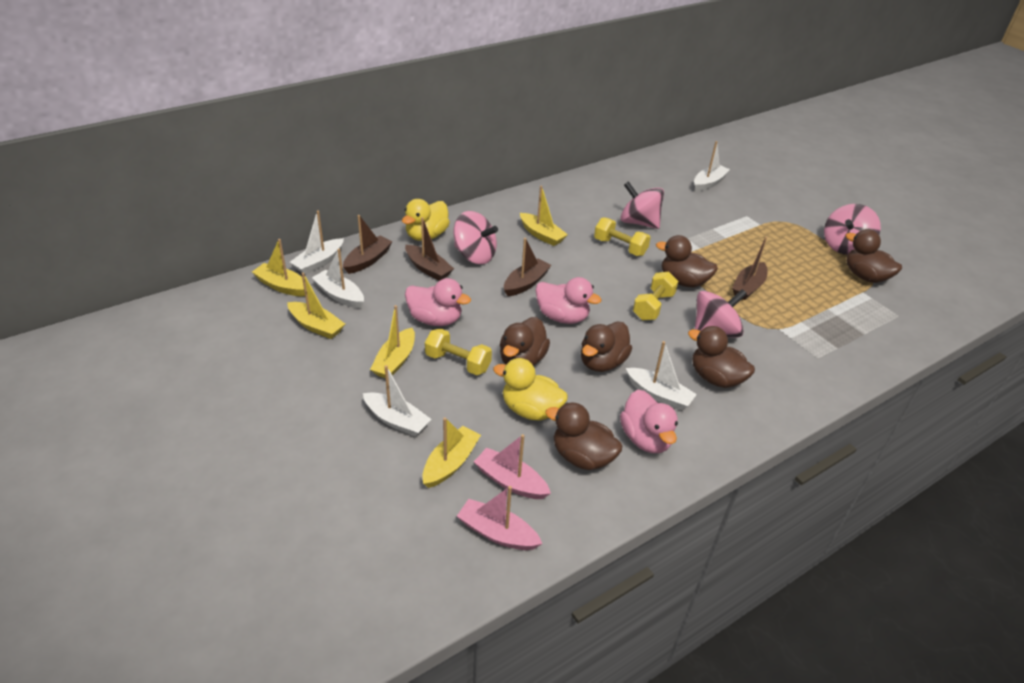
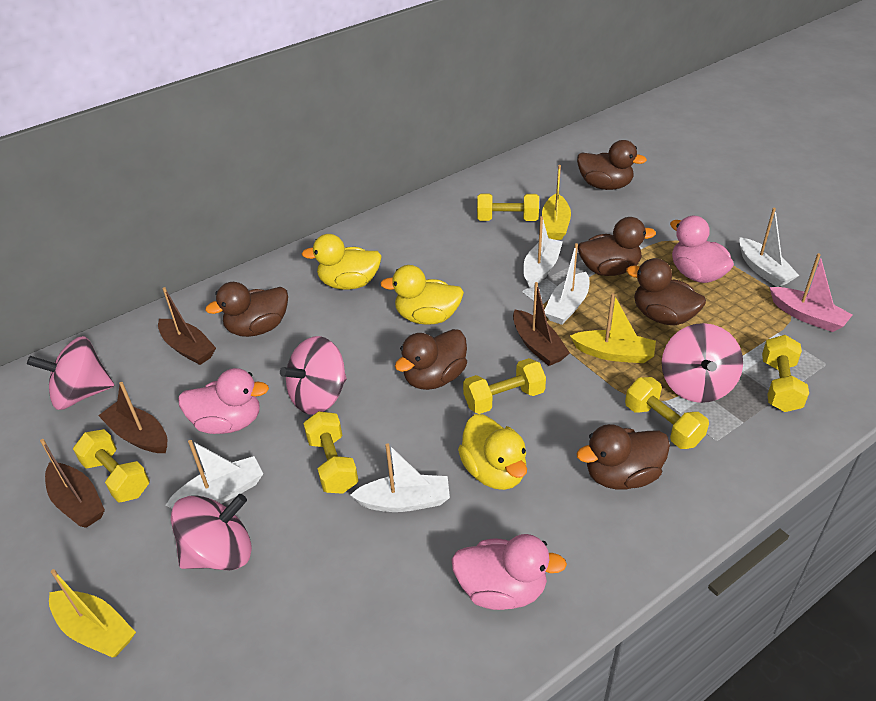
pink boat: [457,486,543,550] [474,434,551,499] = 2 -> [770,253,852,332] = 1
yellow boat: [252,239,305,296] [287,273,345,339] [370,305,415,378] [422,417,481,488] [520,186,568,246] = 5 -> [49,569,136,658] [542,165,571,240] [570,293,656,363] = 3
yellow duck: [402,199,450,241] [493,358,568,421] = 2 -> [302,234,382,289] [380,265,464,325] [458,414,527,490] = 3
yellow dumbbell: [425,328,492,375] [594,217,651,256] [633,271,678,320] = 3 -> [73,429,150,503] [303,411,358,494] [463,358,546,414] [477,194,539,221] [625,377,709,449] [762,335,809,412] = 6

